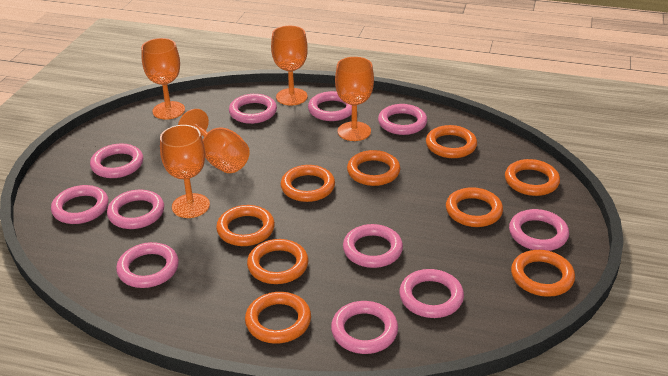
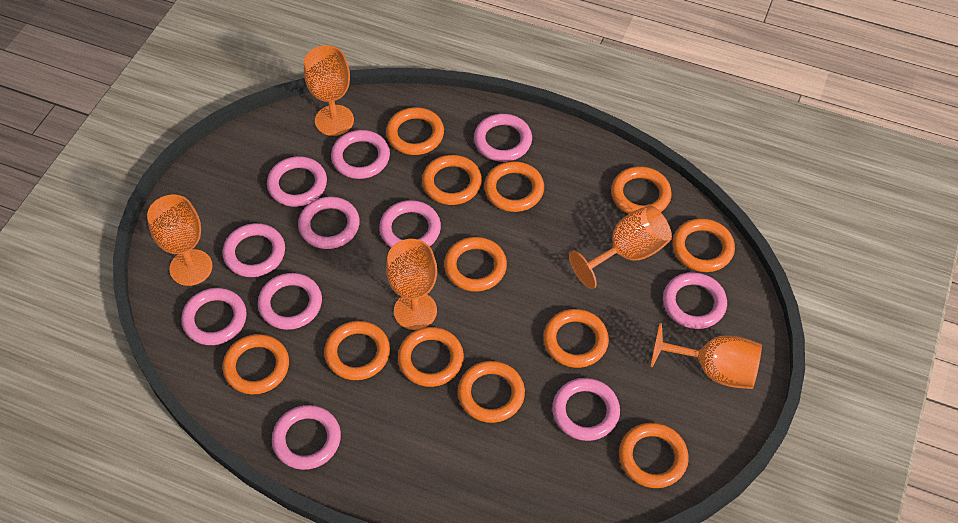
orange ring: [216,205,275,246] [245,292,311,344] [247,239,308,284] [281,165,335,202] [347,150,400,186] [426,125,477,158] [446,187,503,227] [505,159,560,196] [511,250,575,297] = 9 -> [222,334,289,395] [324,321,390,380] [386,107,444,155] [398,327,464,387] [422,155,482,205] [444,237,507,292] [458,361,525,423] [484,161,544,212] [543,309,609,368] [611,166,672,214] [619,423,689,488] [672,218,735,272] = 12

